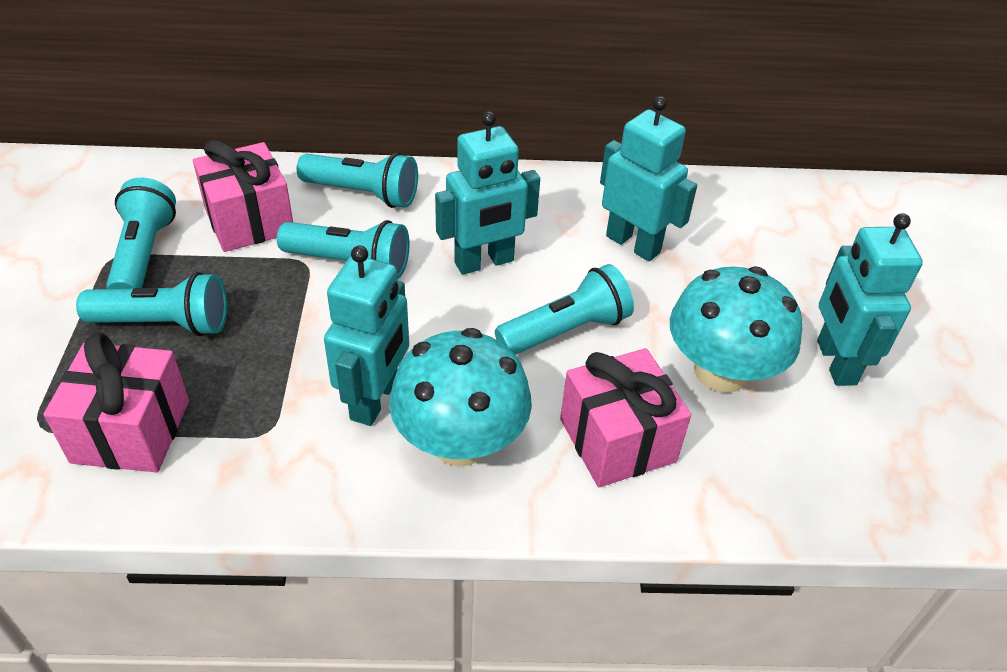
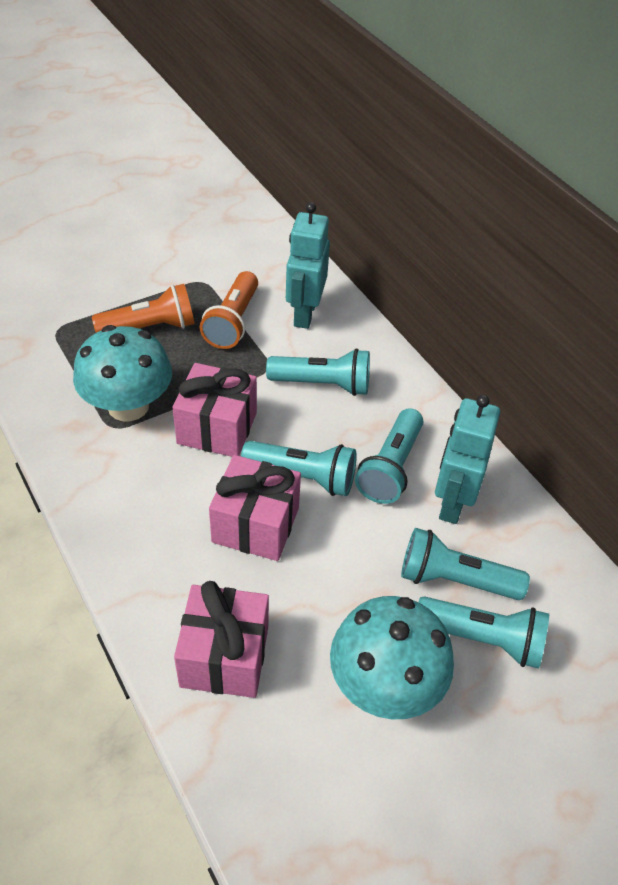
orange flashlight: none = 0 -> [92,284,195,333] [200,271,258,349] = 2
turquoise robot: [324,246,409,426] [435,111,540,275] [600,96,697,261] [817,213,923,386] = 4 -> [286,202,330,329] [435,395,500,524] = 2

